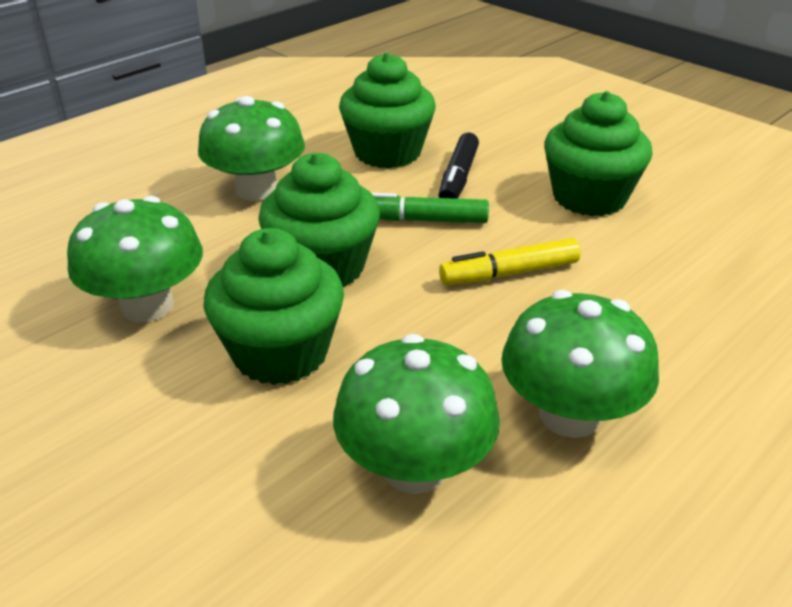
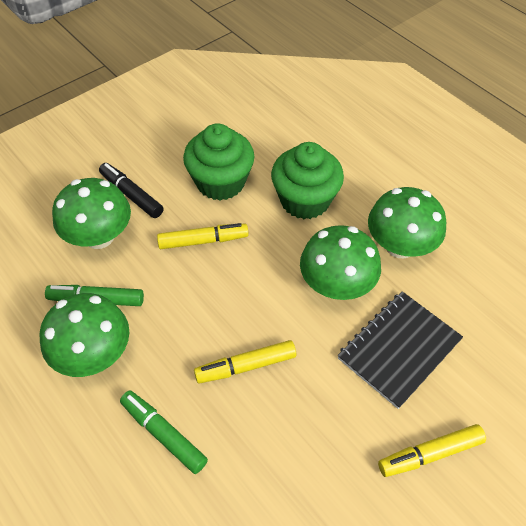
black notebook: none = 0 -> [338,291,463,409] = 1
green cupcake: [203,228,344,385] [258,153,380,287] [339,53,436,168] [544,91,653,216] = 4 -> [183,123,255,200] [271,142,344,219] = 2
green marker: [371,193,489,223] = 1 -> [45,285,144,306] [120,390,208,474] = 2
yellow marker: [439,238,581,285] = 1 -> [157,223,249,249] [194,340,296,384] [378,424,486,477] = 3

